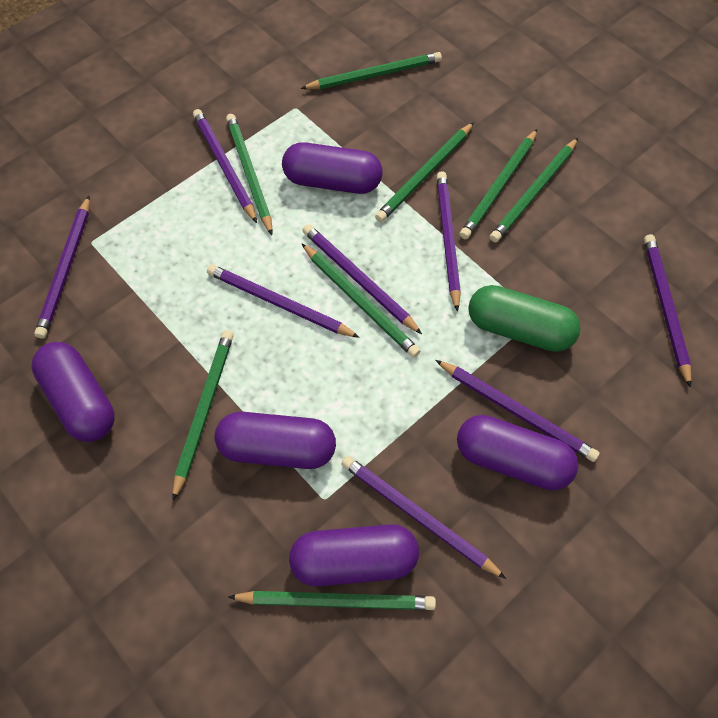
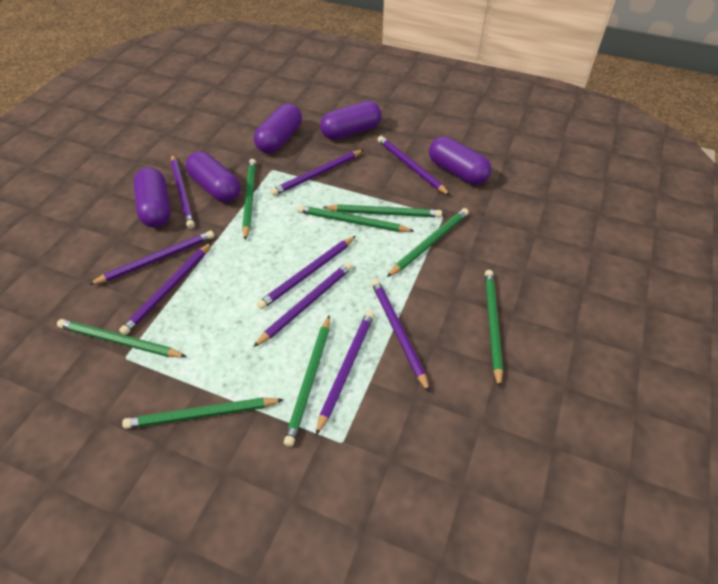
green capsule: [468,285,581,352] = 1 -> none = 0
purple pencil: [34,196,90,339] [193,109,257,223] [207,264,360,338] [302,224,422,334] [341,456,506,579] [436,171,461,312] [436,360,600,462] [644,234,691,388] = 8 -> [89,231,214,285] [119,242,212,335] [171,154,195,229] [253,262,353,347] [257,236,356,309] [270,150,364,196] [316,310,374,435] [371,279,430,393] [377,136,451,196] = 9

